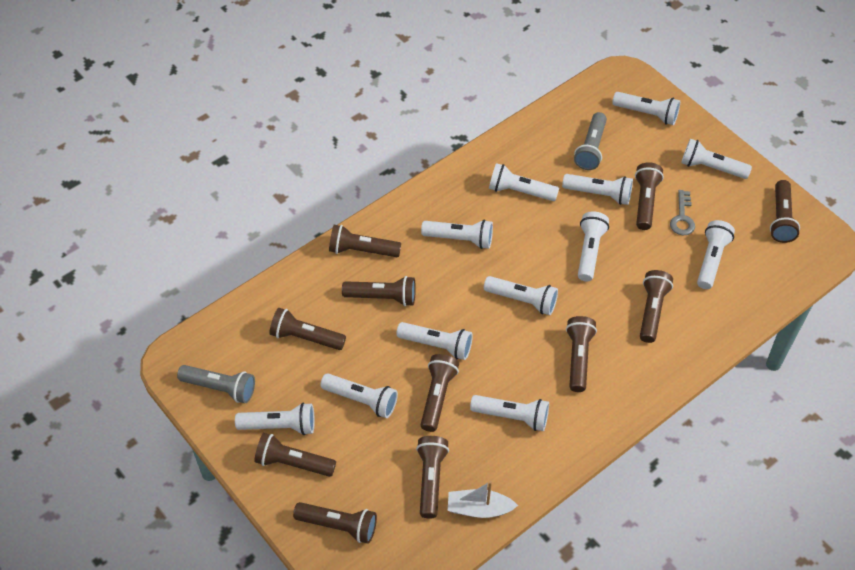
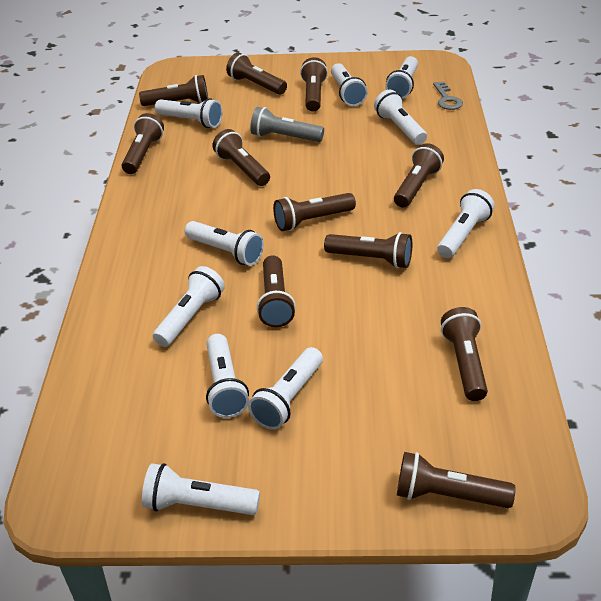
grey flashlight: [177,365,255,403] [574,112,607,170] = 2 -> [250,107,324,142] = 1
white boat: [448,481,518,518] = 1 -> none = 0
white flashlight: [235,403,315,435] [320,373,398,418] [396,322,473,360] [421,220,493,249] [470,395,549,431] [484,276,558,315] [489,163,559,201] [562,174,633,205] [578,211,609,281] [612,92,680,125] [681,139,752,179] [697,220,735,289] = 12 -> [142,463,260,515] [153,266,225,347] [155,98,223,128] [185,221,264,266] [206,334,249,418] [248,347,323,430] [331,63,368,106] [374,90,427,145] [385,56,418,99] [437,189,495,258] = 10

